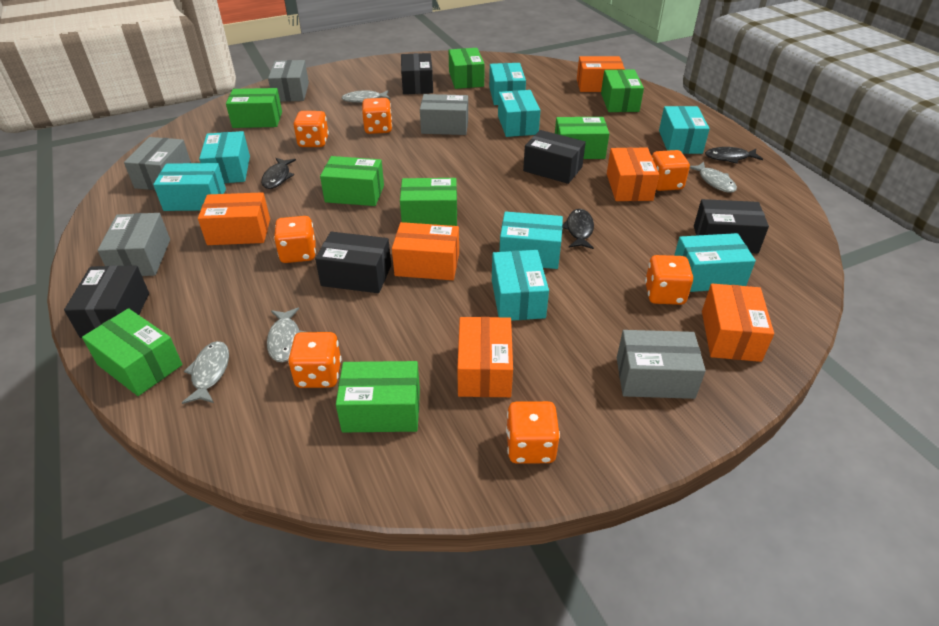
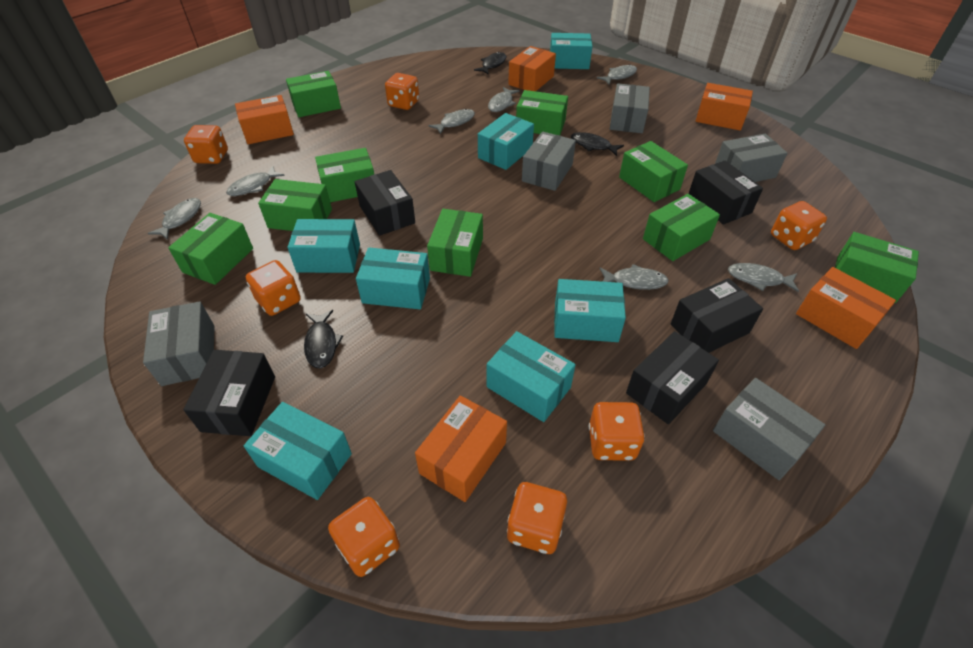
green box: [82,308,182,396] [226,88,282,128] [320,156,384,206] [336,361,420,432] [400,178,457,226] [449,48,485,89] [555,117,609,159] [601,69,644,112] = 8 -> [168,213,253,285] [258,179,332,231] [286,71,341,117] [315,148,374,202] [427,209,483,277] [516,90,568,135] [619,141,688,202] [643,194,720,261] [835,232,919,303] = 9
grey fish: [182,341,229,404] [267,307,305,362] [342,90,390,103] [690,162,737,193] = 4 -> [148,198,201,240] [226,166,285,196] [428,109,475,134] [488,87,519,112] [597,64,637,84] [599,264,669,290] [728,263,799,292] = 7
orange box: [198,192,270,245] [392,222,459,280] [457,317,513,397] [577,56,625,92] [607,147,659,201] [702,284,774,362] = 6 -> [235,95,294,144] [415,396,507,502] [508,46,556,91] [696,83,753,130] [796,267,896,349] = 5
turquoise box: [153,163,226,211] [199,131,250,183] [489,63,526,105] [492,250,549,321] [498,90,540,137] [500,212,563,269] [659,106,710,154] [674,233,756,292] = 8 -> [244,402,352,500] [288,219,360,273] [356,248,430,309] [478,113,534,170] [487,331,575,422] [550,33,592,69] [554,279,626,342] = 7

